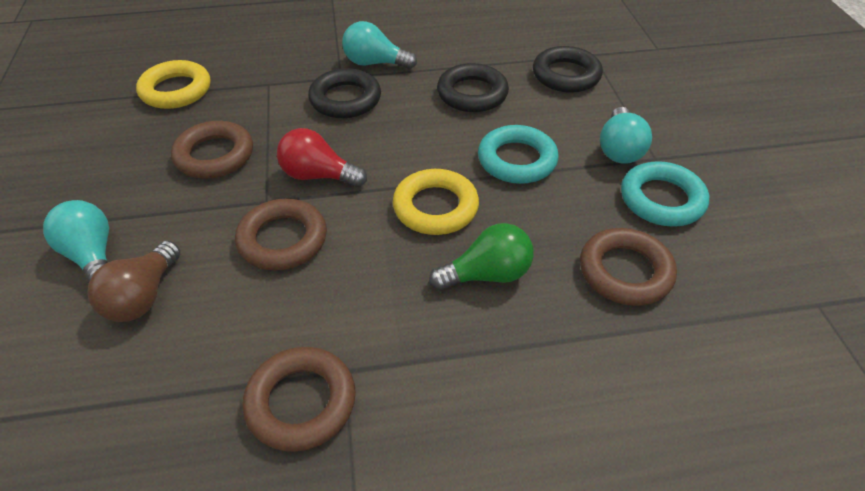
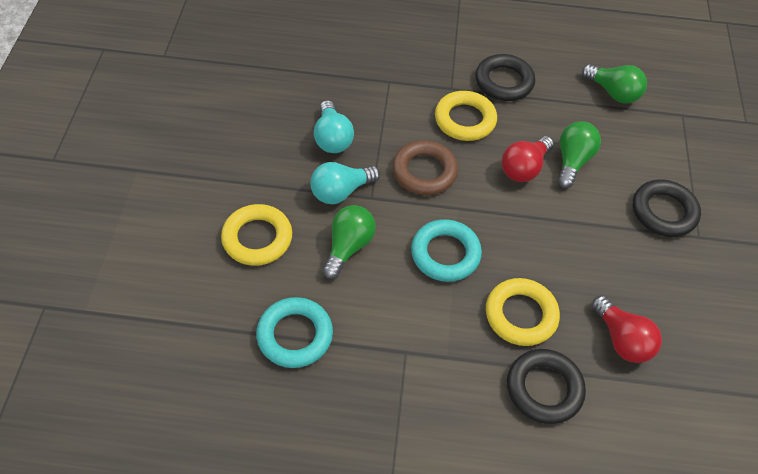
brown light bulb: [87,241,180,322] = 1 -> none = 0
brown ring: [171,121,253,179] [235,199,327,271] [243,347,356,452] [580,228,677,306] = 4 -> [392,140,458,195] = 1
green light bulb: [429,223,533,291] = 1 -> [322,205,376,279] [557,121,601,188] [582,64,647,103] = 3
red light bulb: [277,128,367,187] = 1 -> [502,136,554,182] [592,295,662,363] = 2
turquoise light bulb: [43,200,109,282] [342,21,417,69] [600,107,652,164] = 3 -> [310,162,380,204] [314,100,354,153] = 2
yellow ring: [136,60,210,109] [393,169,479,235] = 2 -> [221,204,292,266] [435,91,497,141] [486,278,560,346] = 3

